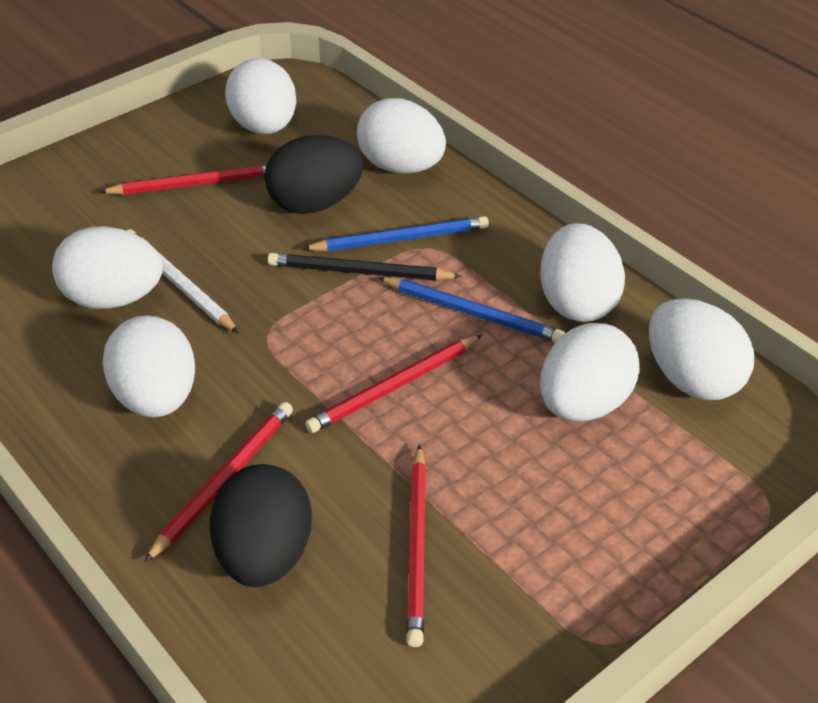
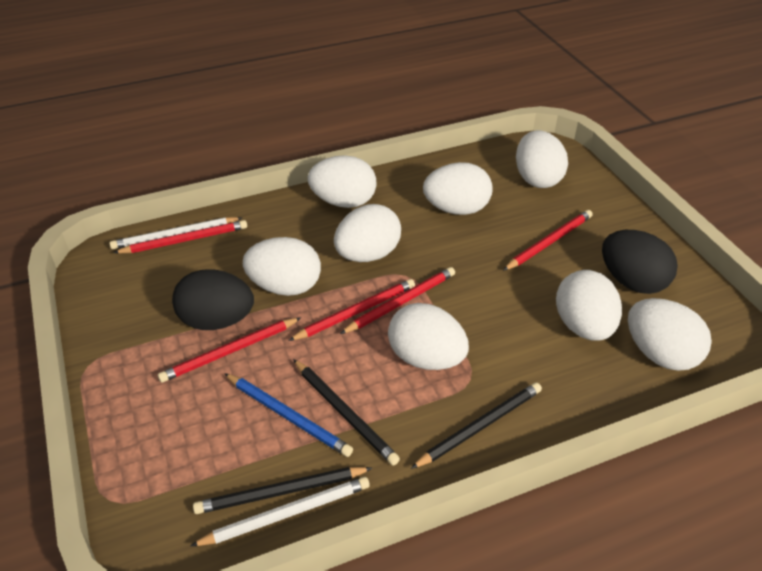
black pencil: [268,253,462,281] = 1 -> [193,467,372,514] [293,359,400,466] [411,383,542,469] = 3
blue pencil: [302,216,489,251] [378,277,565,342] = 2 -> [224,373,353,457] = 1
red pencil: [100,164,267,195] [144,402,293,563] [305,335,482,433] [406,444,426,647] = 4 -> [113,220,247,253] [158,317,301,383] [288,279,415,341] [340,267,455,334] [503,210,593,271] = 5
white egg: [52,226,163,309] [102,315,195,418] [225,58,296,134] [357,98,446,174] [540,223,625,322] [540,323,639,421] [649,298,754,400] = 7 -> [243,237,321,296] [308,155,376,208] [334,204,401,262] [388,303,469,370] [423,162,493,215] [516,130,568,188] [556,270,622,341] [628,298,712,371] = 8
white pencil: [127,229,239,333] = 1 -> [109,217,242,249] [190,477,370,546] = 2

